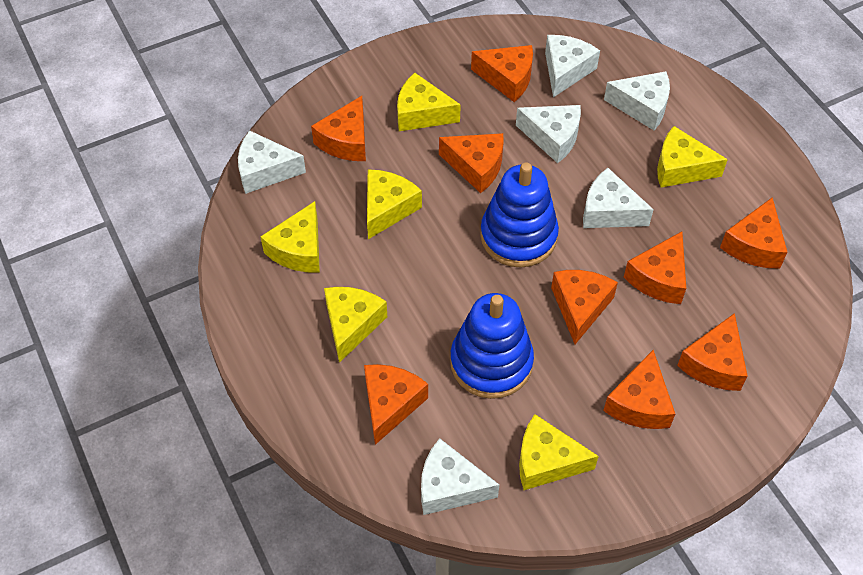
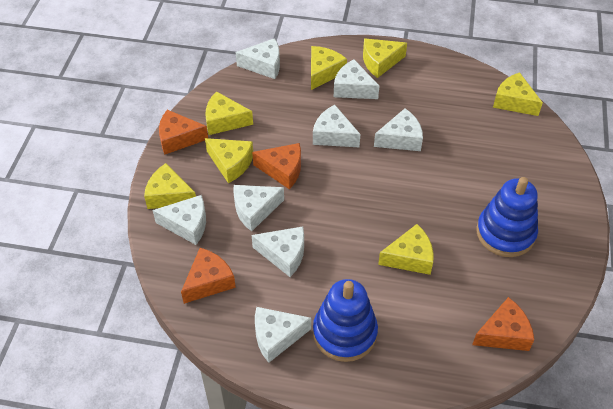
orange cheese: [311,96,366,161] [364,364,428,445] [439,133,504,193] [471,45,533,102] [551,270,618,344] [603,350,675,429] [624,231,686,304] [677,313,748,391] [720,197,787,269] = 9 -> [159,110,208,155] [181,248,236,304] [252,143,301,189] [472,297,534,351] = 4
white cheese: [238,130,306,194] [421,438,499,515] [516,105,581,163] [545,35,600,97] [583,168,654,228] [604,71,670,130] = 6 -> [153,195,206,245] [233,185,284,231] [236,38,280,79] [252,226,304,277] [255,307,311,363] [313,105,360,147] [334,59,379,99] [374,108,423,151] = 8
yellow cheese: [260,201,320,272] [324,287,387,363] [367,169,422,239] [397,73,461,131] [519,414,599,490] [657,126,728,188] = 6 -> [144,163,196,209] [205,91,253,135] [205,138,253,183] [311,46,347,90] [363,38,407,78] [378,224,434,275] [493,72,543,116] = 7

